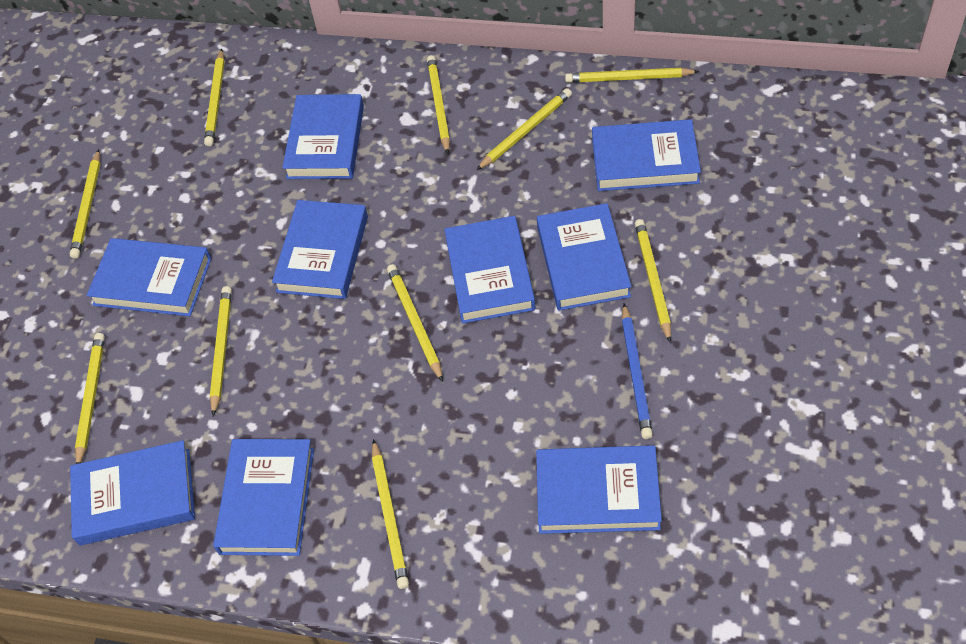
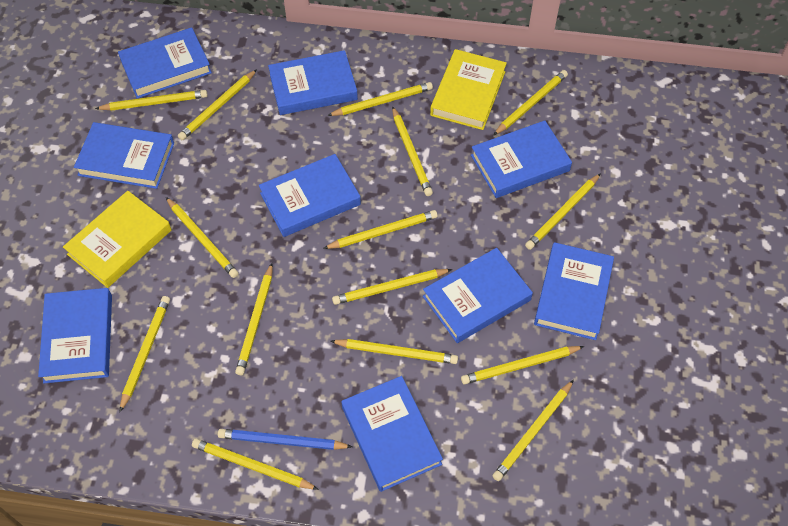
yellow book: none = 0 -> [63,191,172,288] [430,49,507,130] = 2
yellow pencil: [70,149,100,259] [75,333,105,464] [204,49,225,146] [210,286,232,416] [372,439,409,589] [387,264,443,382] [427,55,450,154] [476,88,572,170] [565,68,700,83] [635,219,671,343] = 10 -> [95,90,208,111] [120,296,170,412] [166,197,238,278] [178,69,257,140] [192,439,319,490] [235,263,273,375] [323,210,438,249] [327,82,433,116] [331,339,458,364] [332,269,452,305] [392,106,433,196] [461,346,584,384] [492,380,574,481] [494,70,568,135] [525,173,601,250] = 15

